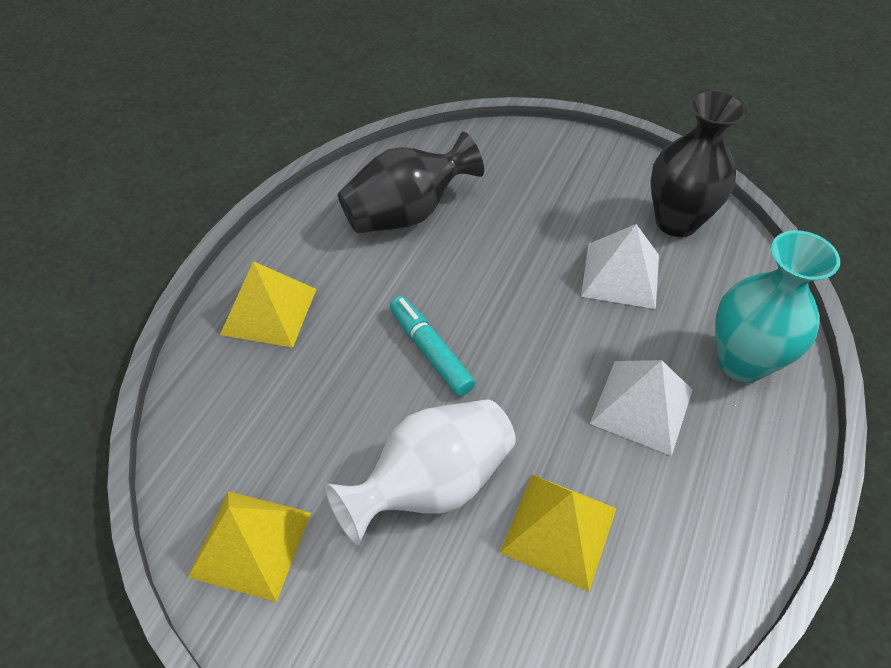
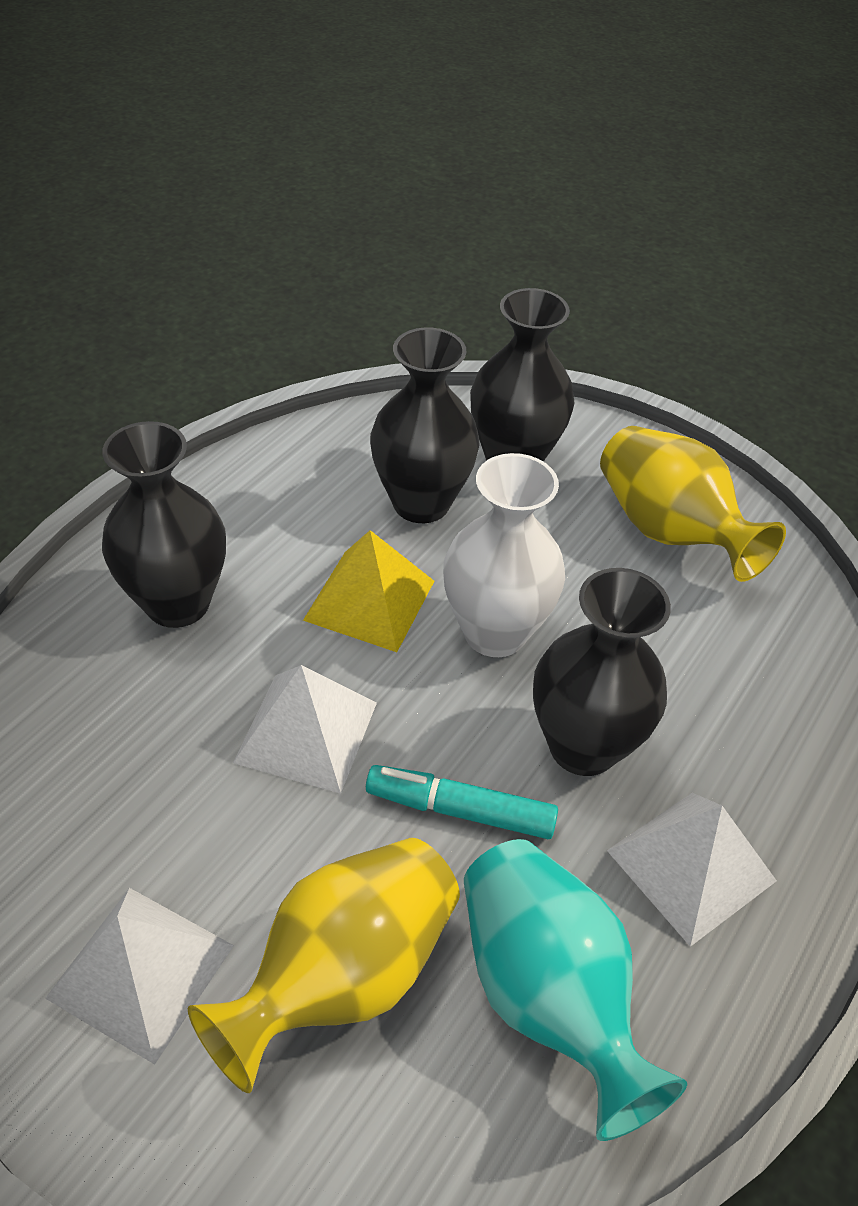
black vase: [338,132,484,233] [650,90,747,237] = 2 -> [102,421,226,628] [370,327,480,523] [470,288,575,462] [533,568,671,776] = 4
white pyramid: [581,224,659,309] [590,360,693,456] = 2 -> [45,888,234,1065] [233,665,377,794] [607,793,777,947] = 3
yellow pyramid: [188,491,311,602] [220,261,316,348] [500,474,617,592] = 3 -> [303,530,434,652] = 1
yellow vase: none = 0 -> [188,838,460,1093] [600,426,786,582] = 2

